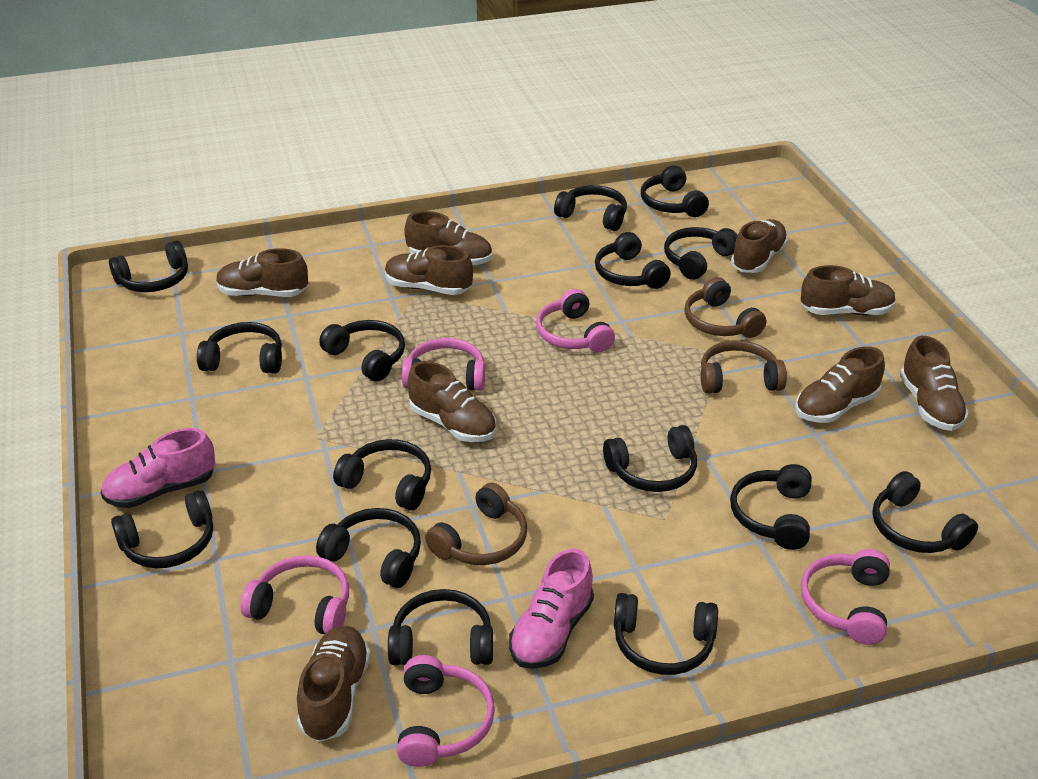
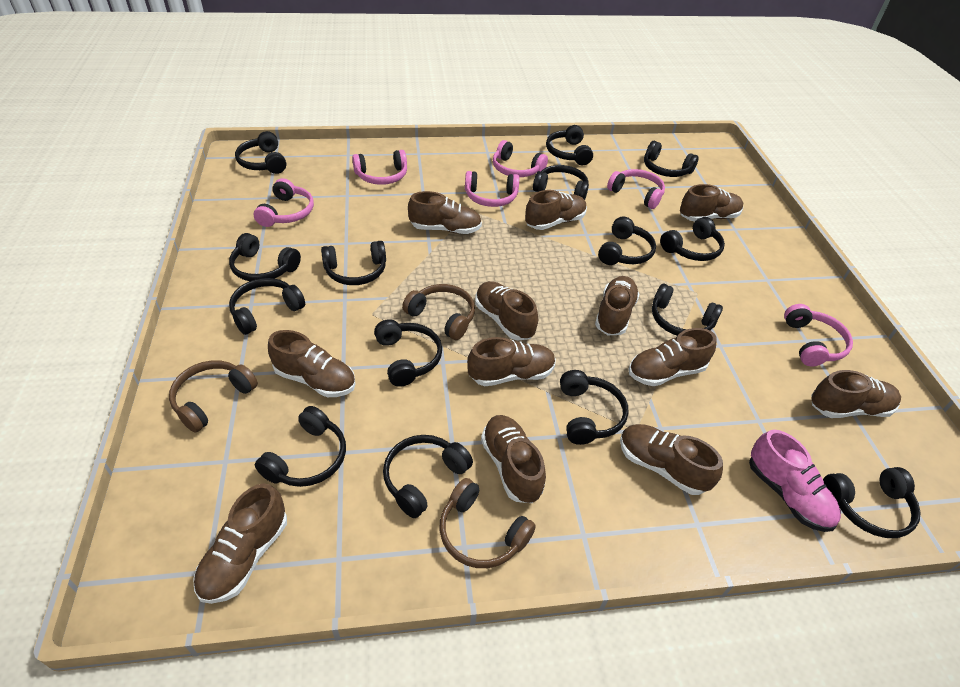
brown shoe: [216,248,308,297] [297,626,371,742] [385,245,473,295] [404,211,492,265] [407,361,496,442] [731,219,788,273] [795,346,885,423] [801,265,896,316] [900,336,969,431] = 9 -> [193,483,287,604] [268,330,355,397] [408,191,482,234] [467,337,556,386] [475,281,538,341] [481,415,546,503] [525,190,587,230] [595,276,640,335] [620,424,723,495] [629,328,717,386] [680,184,743,222] [811,370,901,418] = 12
pink headphones: [240,555,349,634] [397,655,495,767] [402,338,485,391] [536,289,615,353] [801,549,890,645] = 5 -> [254,178,314,227] [352,150,407,185] [465,171,519,207] [493,140,548,177] [607,169,665,209] [784,304,853,366] = 6
pink shoe: [101,428,215,508] [509,548,594,669] = 2 -> [749,430,841,532] = 1

